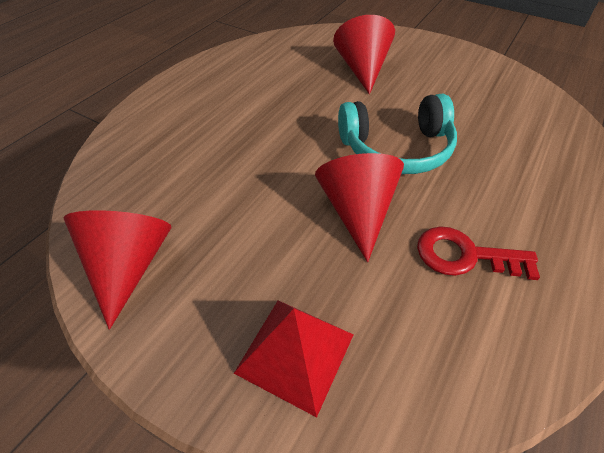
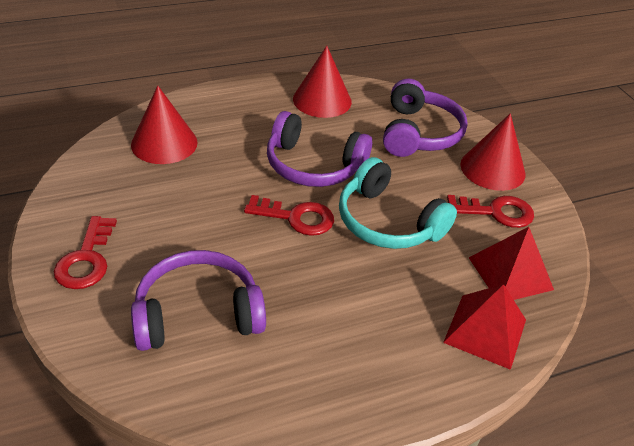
purple headphones: none = 0 -> [131,250,266,351] [267,111,372,187] [383,79,468,157] = 3
red key: [417,226,540,280] = 1 -> [54,216,117,289] [244,195,334,236] [447,195,534,228] = 3
red pyramid: [234,300,354,417] = 1 -> [443,284,526,370] [469,227,554,300] = 2

